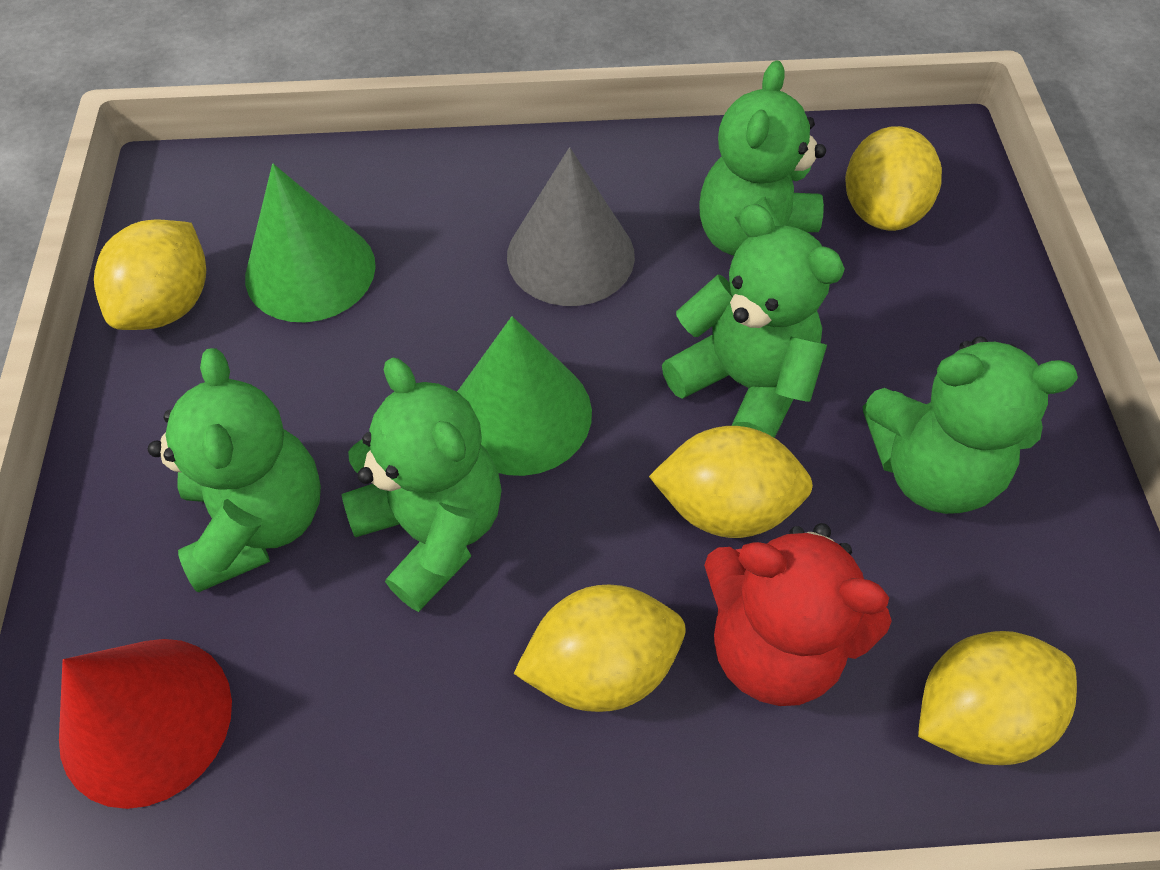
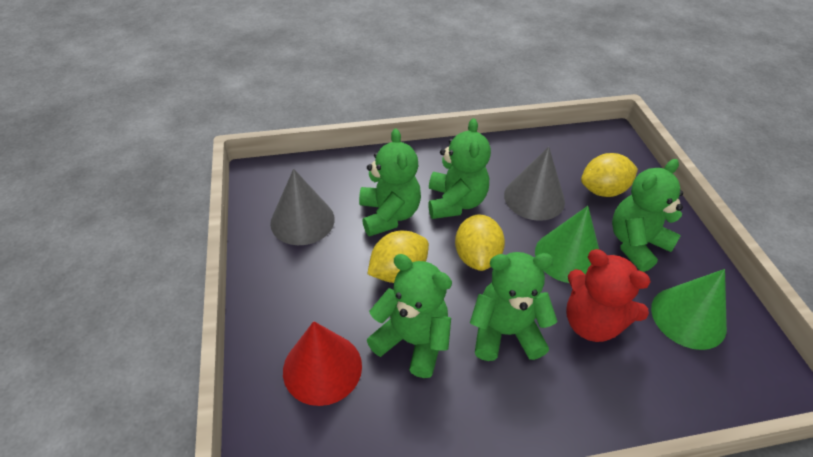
grey cone: [507,147,635,306] = 1 -> [270,169,335,245] [504,147,565,221] = 2
yellow lemon: [94,220,206,330] [513,585,686,712] [649,426,813,538] [845,126,942,231] [918,631,1077,765] = 5 -> [368,231,429,283] [455,214,505,271] [581,153,638,197] = 3

